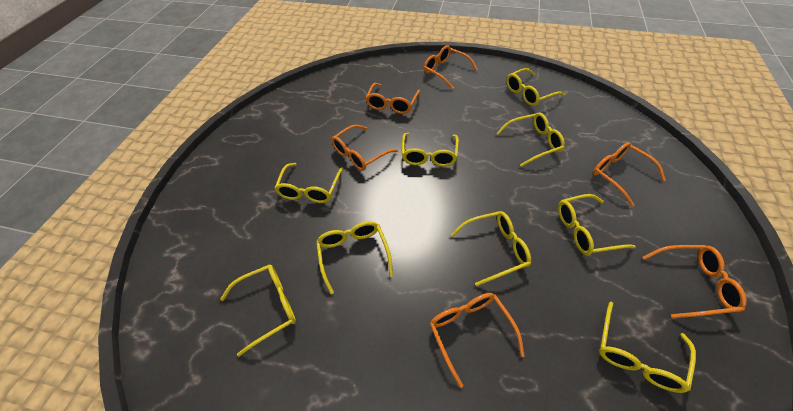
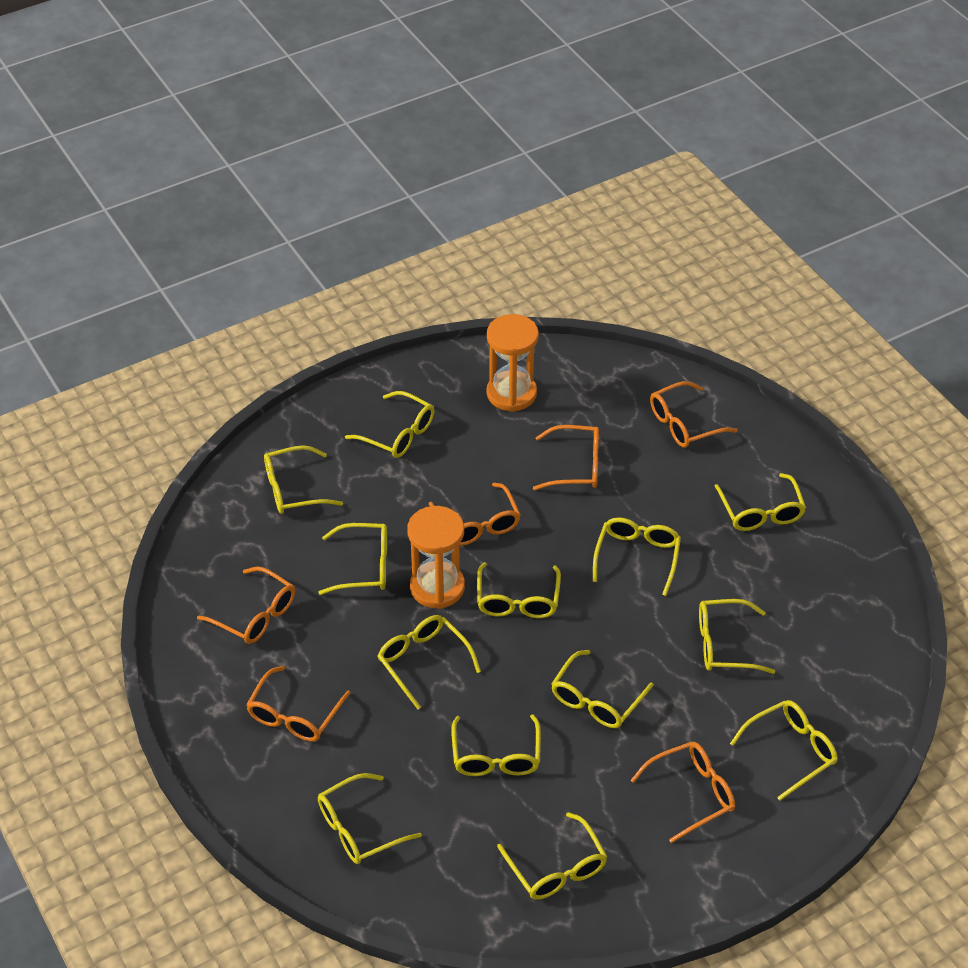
orange hourglass: none = 0 -> [407,506,465,609] [487,314,539,412] = 2
yellow glasses: [220,264,296,357] [274,163,343,203] [316,221,393,294] [402,133,459,167] [451,211,531,286] [496,113,565,167] [506,68,565,106] [558,194,636,255] [599,302,696,393] = 9 -> [264,445,343,514] [318,523,387,595] [318,773,422,864] [345,391,435,458] [378,615,481,709] [451,714,541,776] [477,562,561,618] [497,812,607,900] [551,650,654,728] [593,517,681,596] [699,599,775,674] [715,473,806,531] [730,700,838,801] = 13

